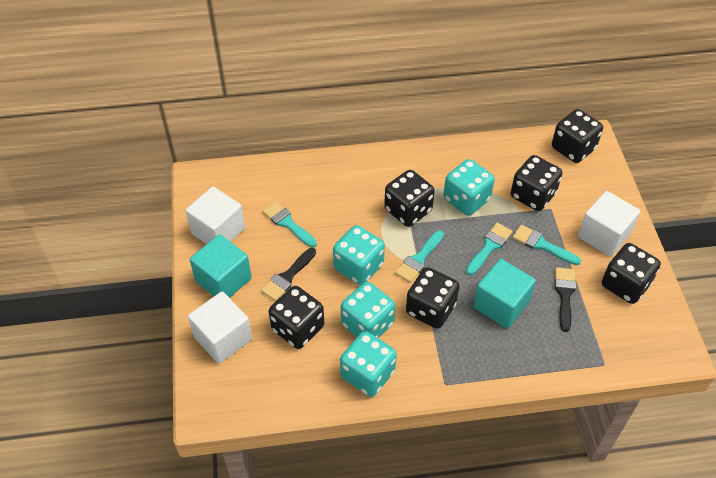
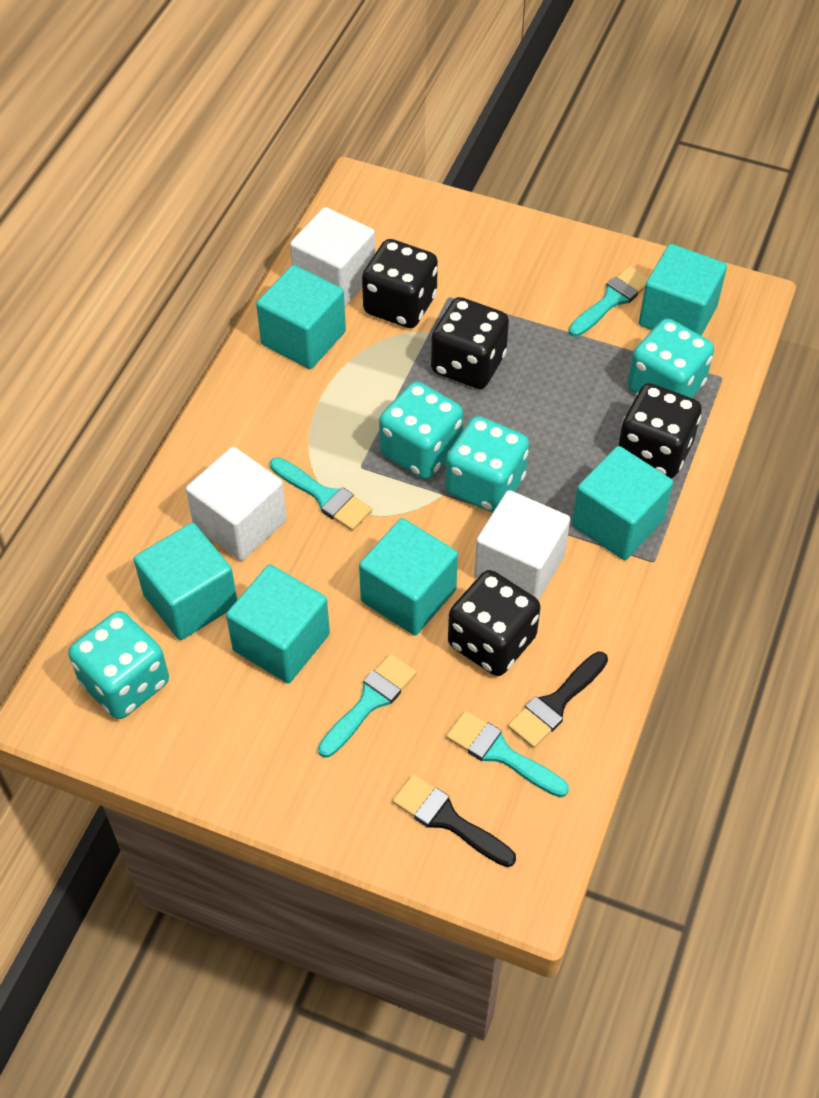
black dice: [269,286,324,349] [384,170,435,227] [406,267,459,329] [511,155,562,211] [552,109,603,163] [602,243,661,304] = 6 -> [362,239,438,328] [431,297,509,389] [448,570,541,676] [618,383,702,478] = 4
turquoise cube: [190,234,252,298] [473,259,536,329] = 2 -> [134,523,237,640] [226,565,330,683] [256,265,346,369] [359,518,458,635] [572,446,673,560] [639,244,727,336] = 6

